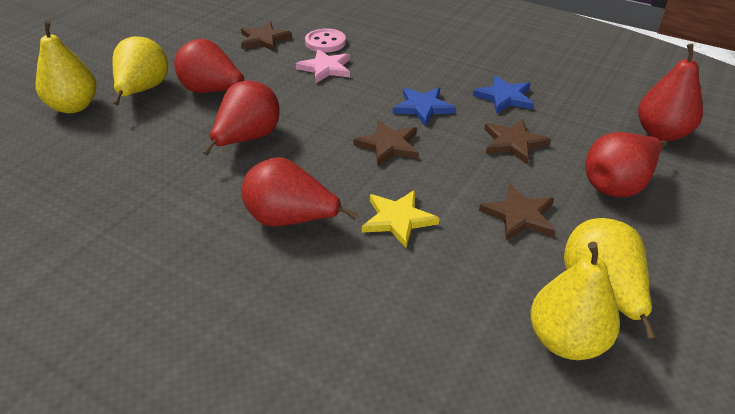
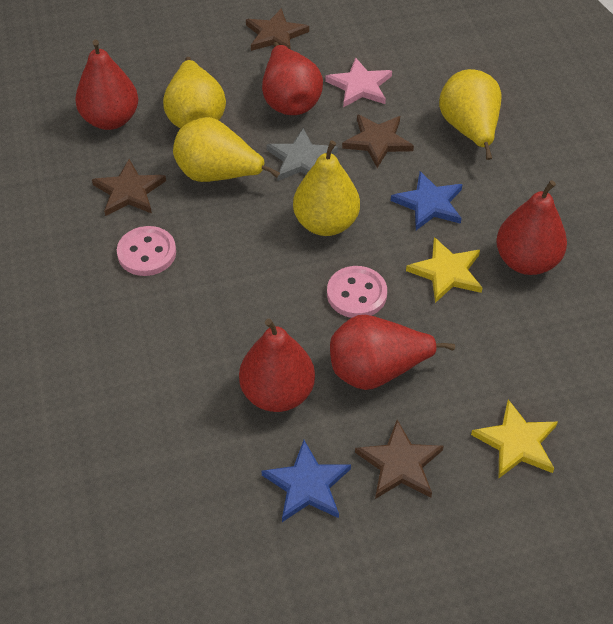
grey star: none = 0 -> [266,128,338,181] = 1
pink button: [305,28,346,53] = 1 -> [117,226,176,276] [327,266,387,318] = 2
yellow star: [362,190,440,248] = 1 -> [406,237,483,303] [471,399,558,478] = 2

